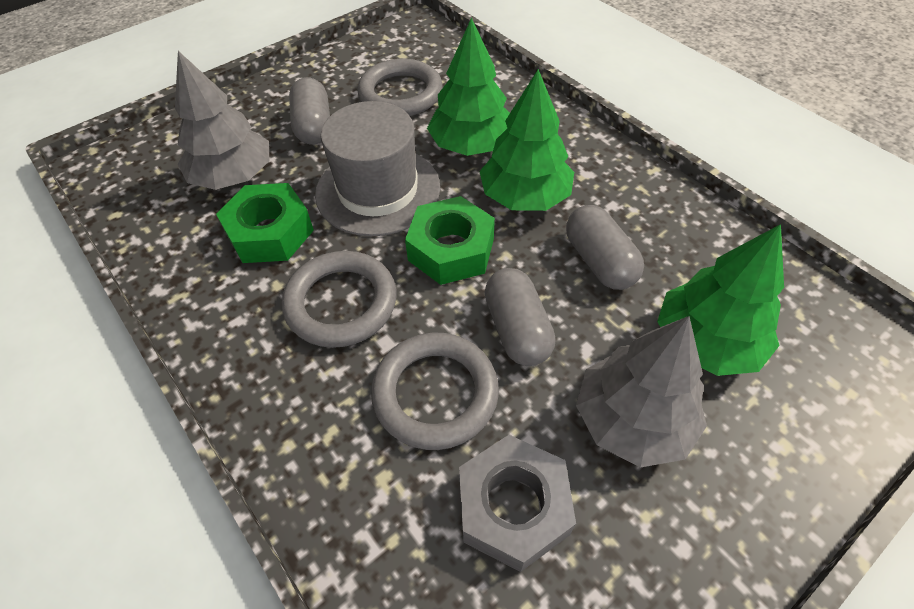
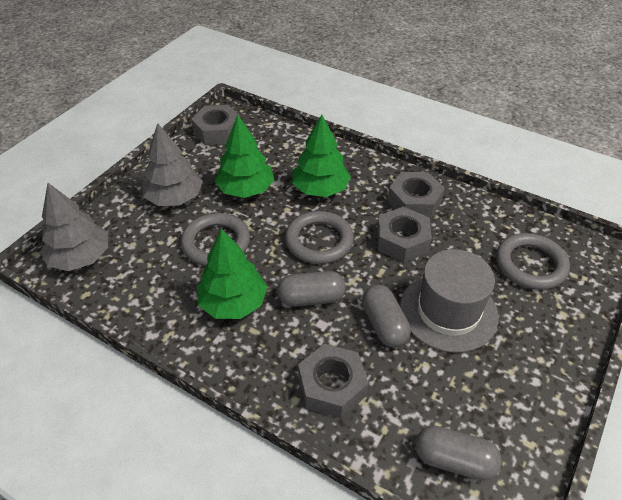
green nut: [216,183,314,263] [405,196,495,285] = 2 -> none = 0
grey nut: [459,435,576,572] = 1 -> [191,105,240,145] [298,344,368,418] [377,206,432,263] [387,172,445,219] = 4

